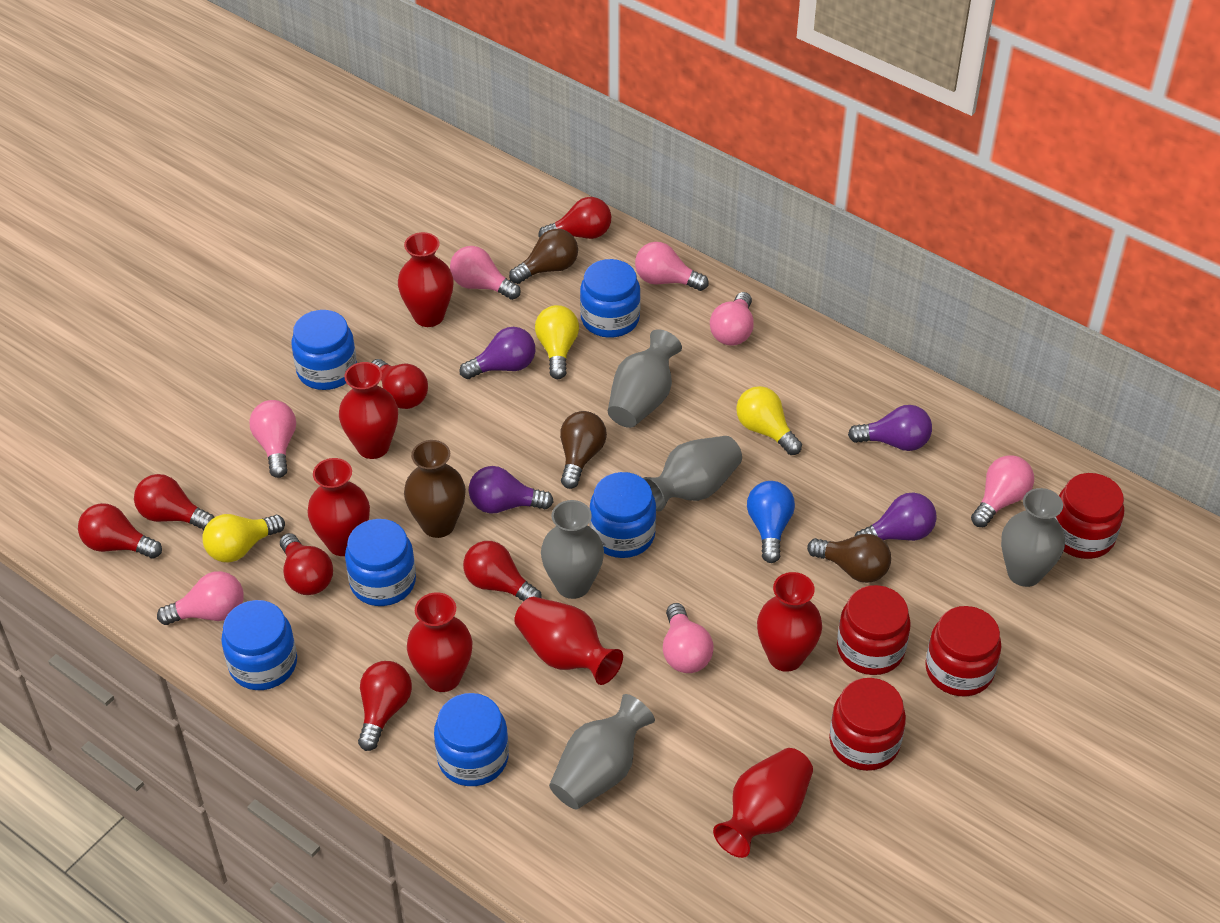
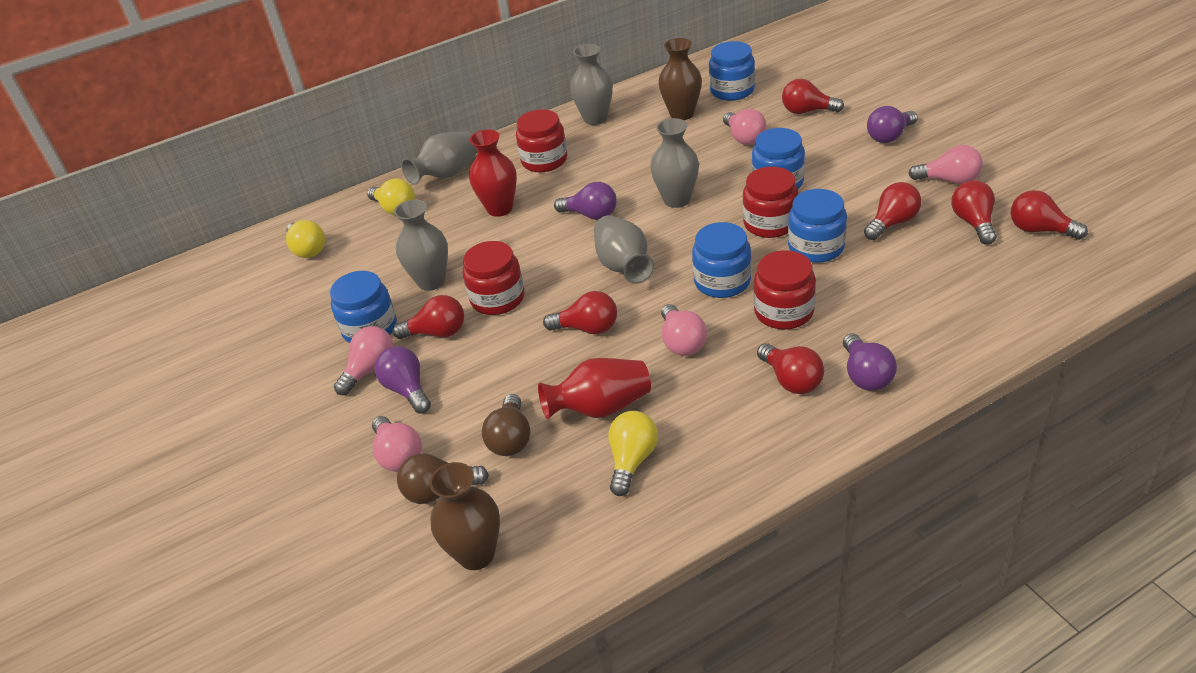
blue jar: [221,600,297,690] [291,310,357,390] [345,519,416,606] [434,693,509,786] [580,259,641,338] [589,472,656,558] = 6 -> [330,271,397,343] [692,222,751,298] [709,41,755,101] [752,128,805,189] [788,189,847,263] = 5
blue light bulb: [747,481,795,563] = 1 -> none = 0
brown light bulb: [509,229,578,284] [560,411,607,489] [807,534,891,583] = 3 -> [397,453,489,504] [482,394,530,456] = 2
brown vase: [404,440,466,538] = 1 -> [429,462,500,570] [658,38,702,120] = 2
pink light bulb: [157,571,244,625] [249,400,296,478] [450,246,521,300] [635,242,709,291] [663,603,714,673] [710,292,754,346] [971,455,1034,527] = 7 -> [334,326,394,395] [372,416,422,472] [661,304,707,356] [723,109,767,145] [908,145,983,184] = 5
red vase: [307,458,370,556] [339,362,398,459] [398,232,454,327] [407,592,472,692] [514,597,623,685] [713,748,813,858] [757,572,822,672] = 7 -> [469,130,517,217] [538,358,651,419] = 2

